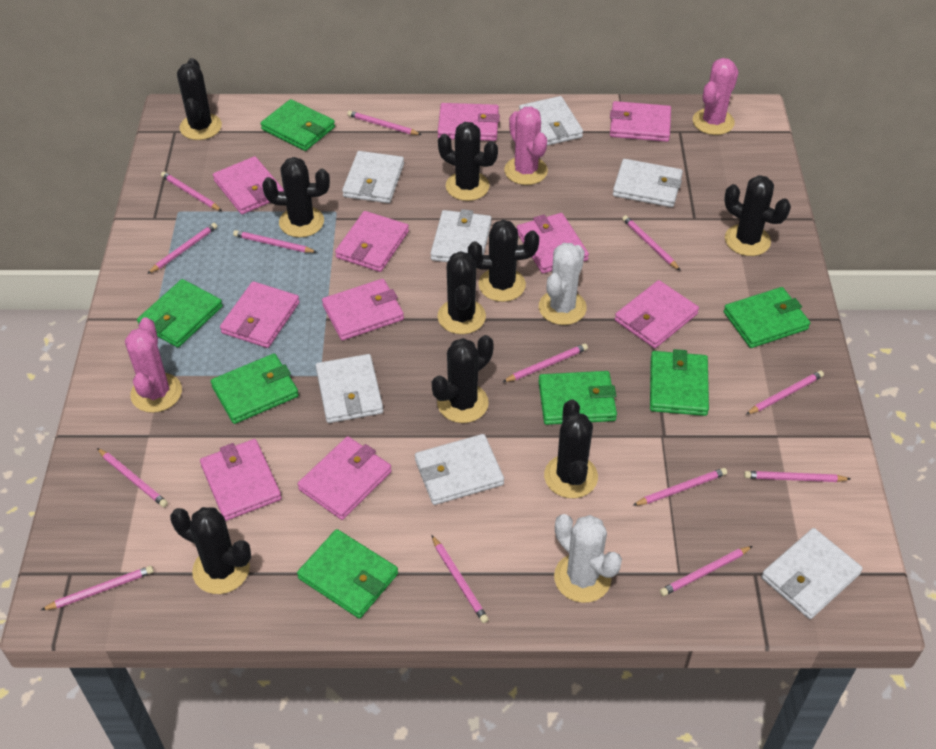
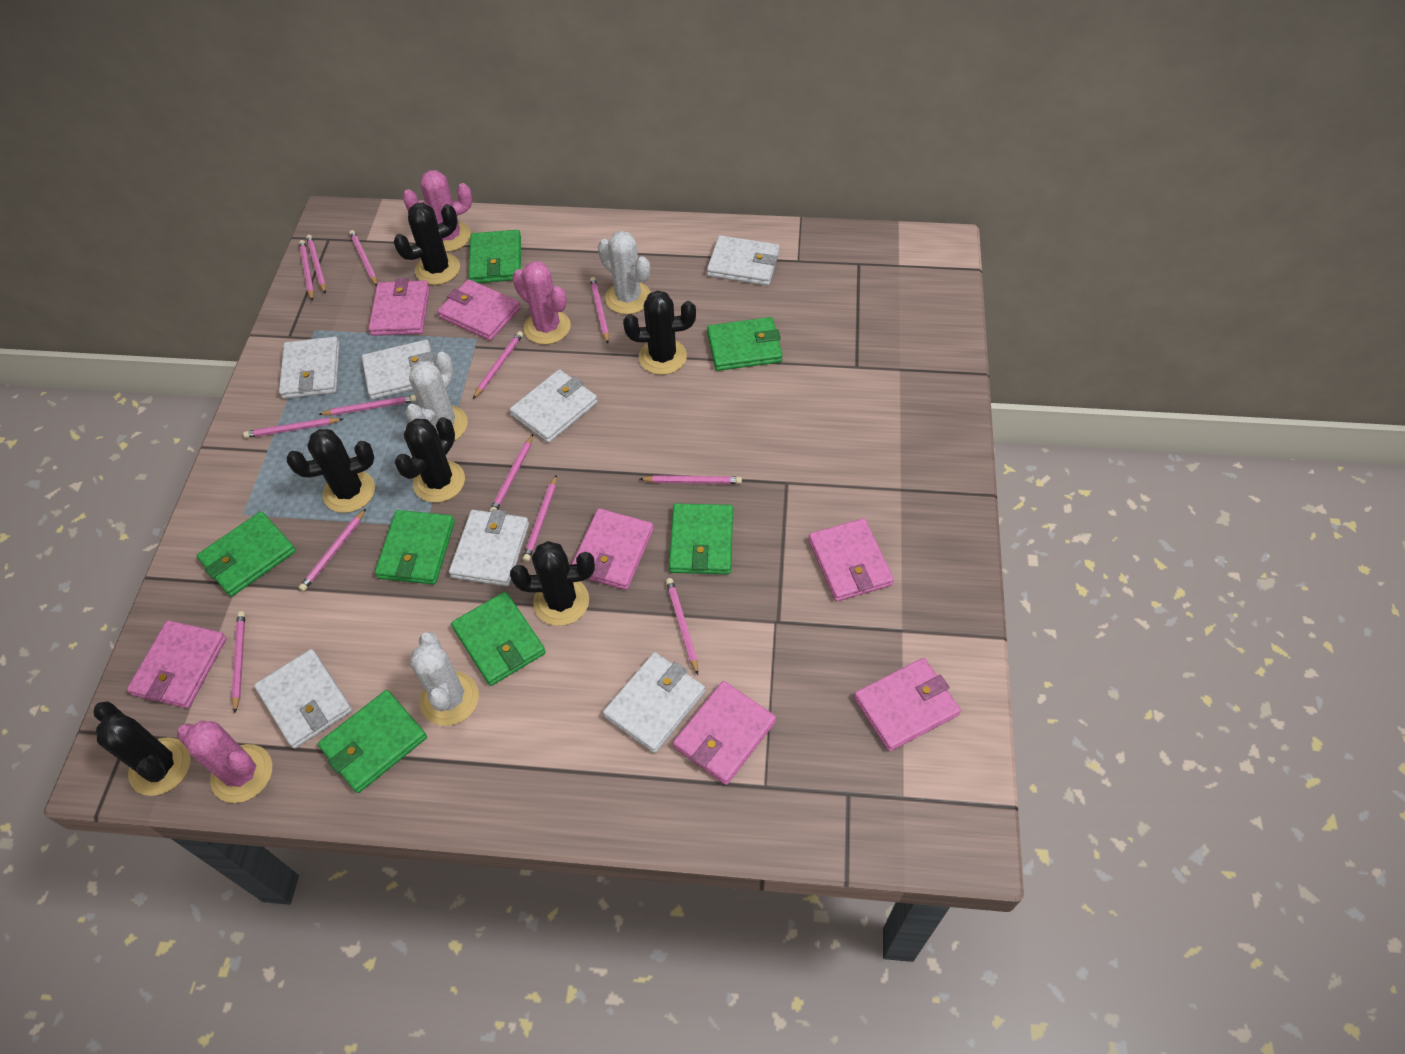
black cactus: [170,507,251,594] [177,58,222,140] [262,157,330,237] [432,335,494,423] [437,251,486,334] [438,122,498,201] [468,220,539,302] [544,399,598,498] [724,175,791,256] = 9 -> [93,701,191,796] [286,429,375,513] [394,203,460,285] [394,417,465,503] [510,541,595,626] [623,290,696,375] = 6
pink wallet: [200,439,282,521] [213,156,284,214] [220,281,300,348] [298,436,392,520] [322,279,404,340] [335,211,409,272] [438,103,500,141] [517,213,589,274] [610,101,671,142] [615,280,699,348] = 10 -> [127,620,227,708] [368,278,430,336] [437,279,521,341] [572,508,654,590] [673,681,776,785] [808,518,894,602] [854,658,961,752] = 7
white cactus: [539,243,587,325] [554,514,622,603] = 2 -> [405,352,468,441] [410,632,479,726] [598,231,651,314] = 3

